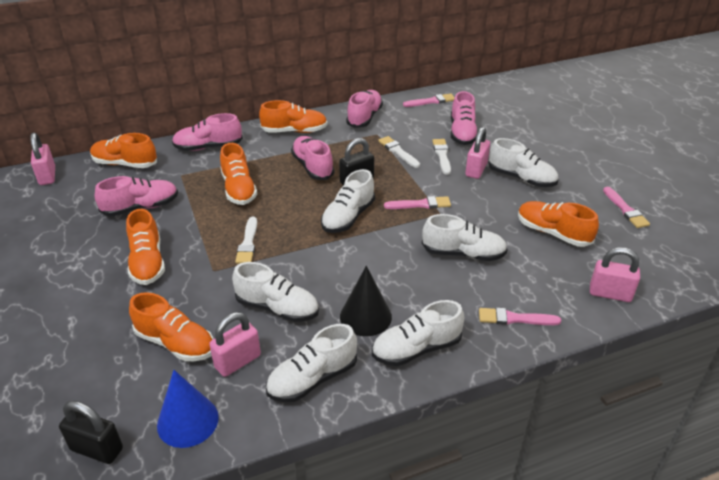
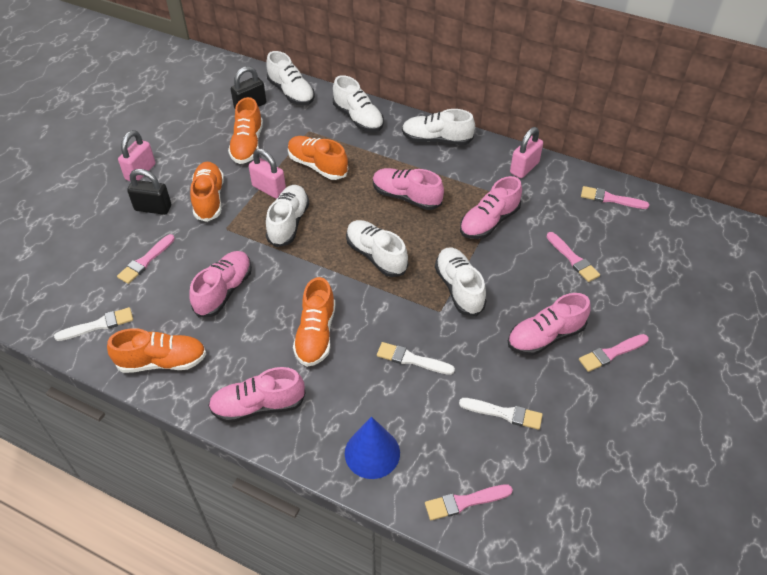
black cone: [340,266,392,336] = 1 -> none = 0
orange shoe: [90,133,157,168] [126,209,165,285] [129,292,214,361] [220,143,257,205] [259,100,327,133] [518,201,599,247] = 6 -> [107,328,206,373] [190,162,224,222] [228,97,263,164] [288,136,348,180] [293,277,336,367] = 5
pink brush: [384,196,451,209] [403,94,455,107] [479,308,561,325] [603,187,650,228] = 4 -> [117,234,175,284] [425,485,513,520] [547,232,600,282] [579,334,649,372] [581,186,649,209] = 5
pink padlock: [30,133,55,185] [209,312,261,377] [465,127,490,179] [590,247,640,302] = 4 -> [118,130,155,182] [249,148,286,199] [510,127,543,178] = 3

